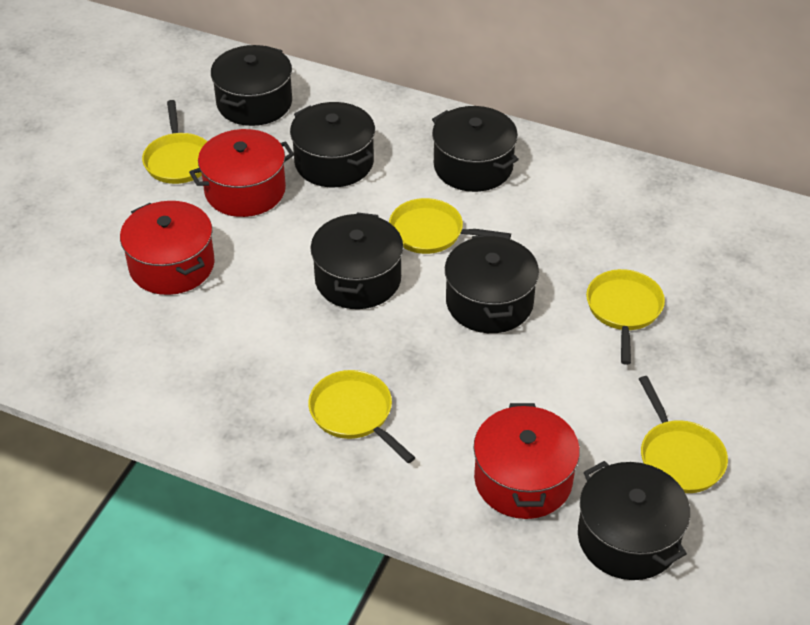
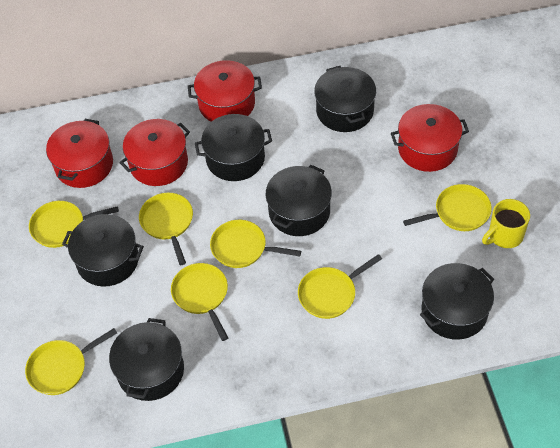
red pot: [120,201,215,295] [189,129,294,217] [473,403,580,519] = 3 -> [46,119,113,188] [119,119,190,186] [188,60,262,122] [391,104,469,172] = 4
yellow mug: none = 0 -> [482,199,530,248] = 1
yellow pan: [142,100,207,184] [308,370,415,463] [389,198,511,254] [586,269,665,365] [639,376,728,493] = 5 -> [25,328,117,395] [29,201,119,248] [139,193,193,265] [171,263,228,341] [210,220,301,268] [298,254,382,319] [403,184,492,231] = 7

